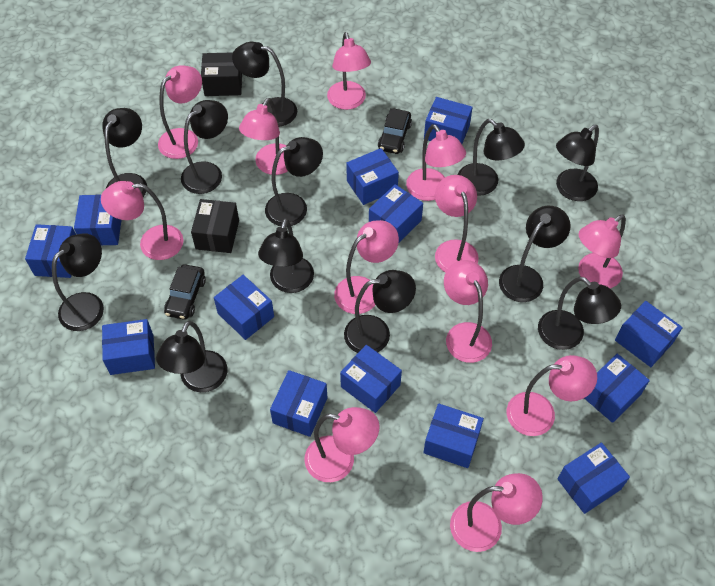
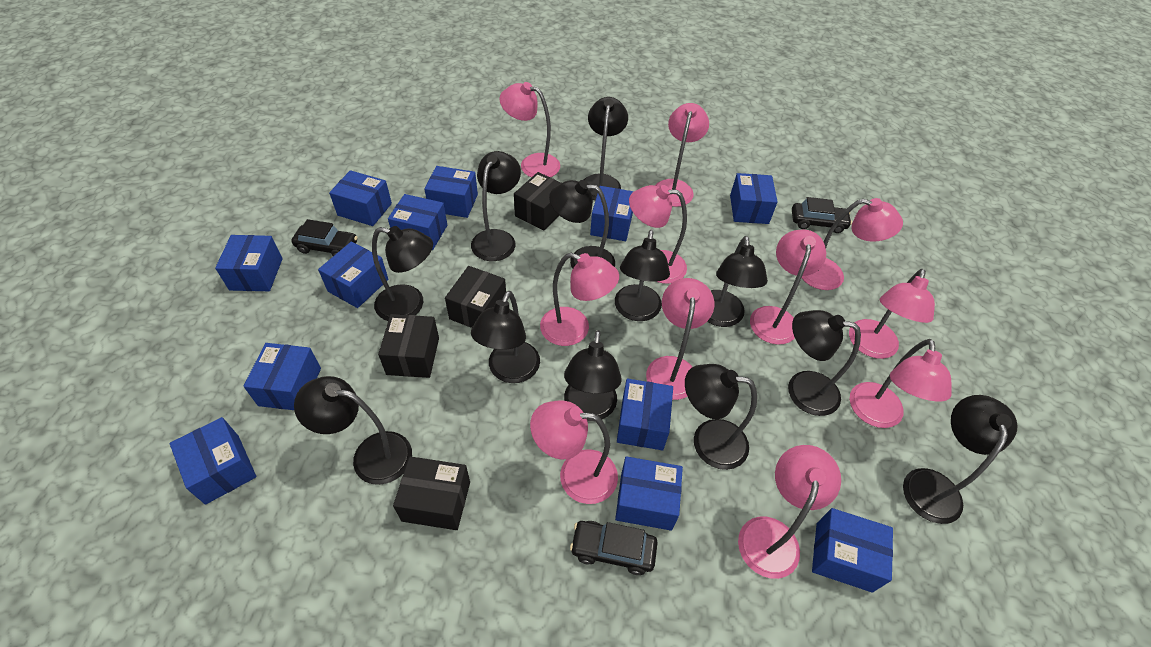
black box: [191,199,239,253] [201,52,242,96] = 2 -> [378,314,439,378] [393,456,470,530] [445,266,506,328] [514,172,561,230] = 4
black car: [164,264,206,320] [378,108,412,154] = 2 -> [291,219,357,256] [570,521,658,575] [792,197,852,233] = 3
blue box: [25,224,76,278] [74,194,122,246] [102,319,155,375] [214,275,274,340] [270,370,328,437] [340,345,402,413] [346,148,399,205] [369,184,423,242] [423,403,484,468] [424,97,473,144] [558,442,630,514] [584,354,650,423] [615,301,683,367] = 13 -> [170,417,256,505] [215,235,283,291] [243,343,321,410] [318,241,389,308] [329,170,392,226] [388,194,447,250] [424,166,478,218] [590,186,634,241] [615,456,683,531] [617,379,673,450] [730,173,778,224] [812,508,893,593] = 12
pink lamp: [101,181,183,260] [158,65,202,159] [239,98,288,175] [304,407,379,482] [327,32,371,110] [334,220,399,314] [406,124,466,201] [435,175,479,273] [444,260,492,363] [450,473,543,552] [507,355,597,436] [578,215,626,288] = 12 -> [499,82,560,177] [530,400,618,504] [540,253,619,346] [629,185,687,284] [646,278,714,400] [655,103,709,207] [738,445,841,579] [750,230,826,345] [802,198,903,290] [849,269,935,359] [850,339,951,428] = 11

